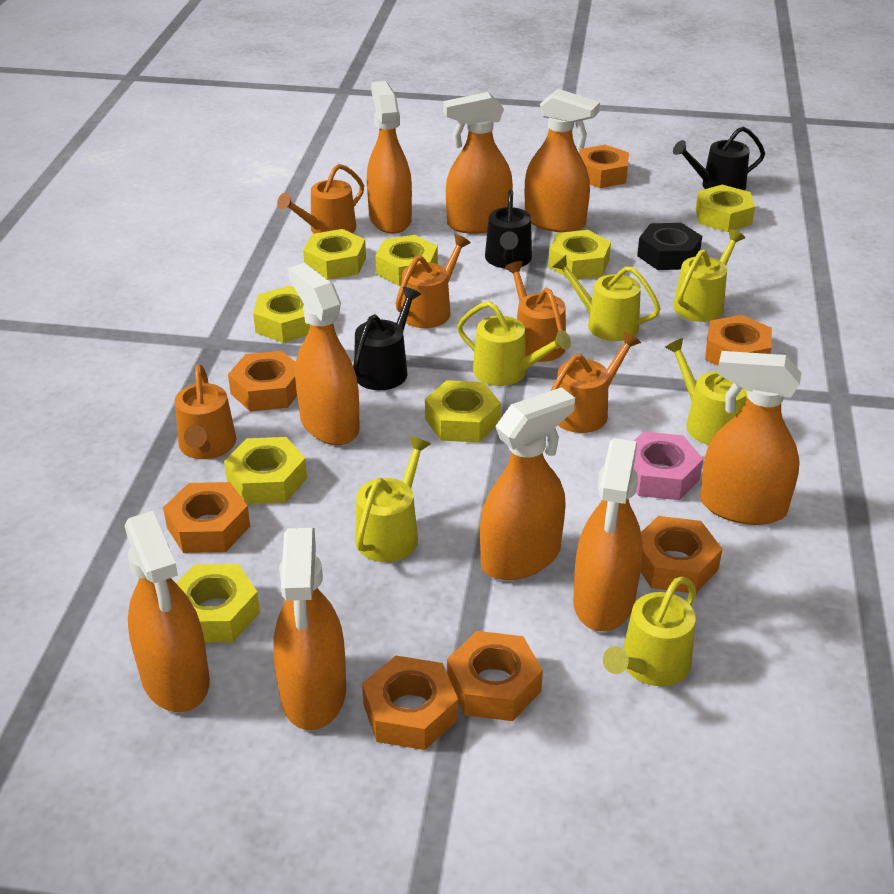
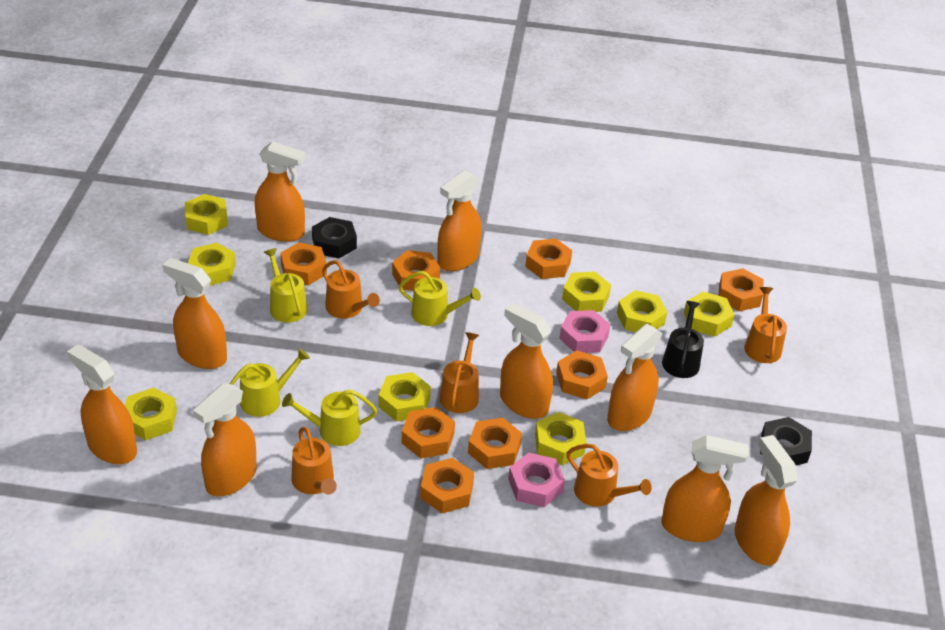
black nut: [637,223,702,270] = 1 -> [312,217,357,258] [760,417,812,466] = 2
black watering can: [353,287,421,390] [485,190,532,268] [673,126,765,190] = 3 -> [662,301,704,378] = 1
orange nut: [163,482,250,553] [228,351,297,412] [362,656,458,750] [447,631,543,721] [579,145,629,188] [641,516,722,593] [705,315,772,366] = 7 -> [280,242,327,285] [392,250,440,291] [401,407,455,458] [420,458,474,513] [468,418,522,469] [525,238,572,279] [556,351,608,399] [719,268,764,311] = 8
pink nut: [633,432,703,500] = 1 -> [508,453,565,507] [559,310,610,353] = 2
yellow watering can: [355,436,431,562] [457,301,571,386] [552,255,661,341] [603,576,696,686] [665,338,748,445] [673,229,745,322] = 6 -> [230,348,310,417] [264,248,307,323] [282,390,377,446] [399,271,481,326] = 4

